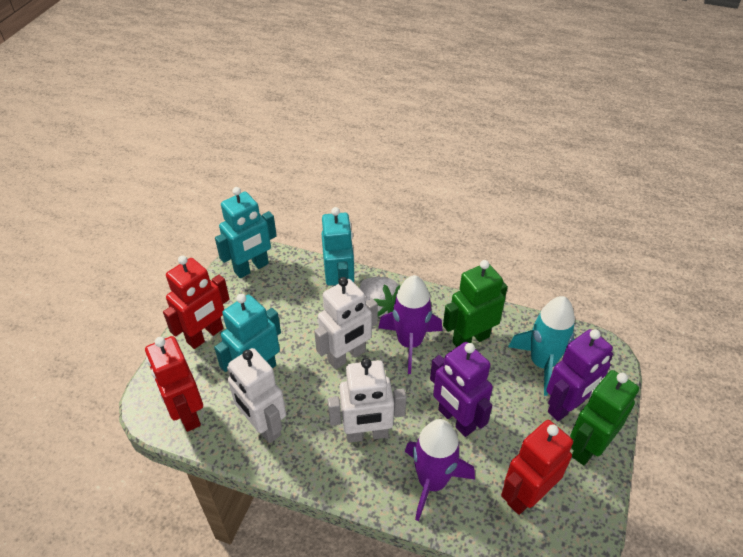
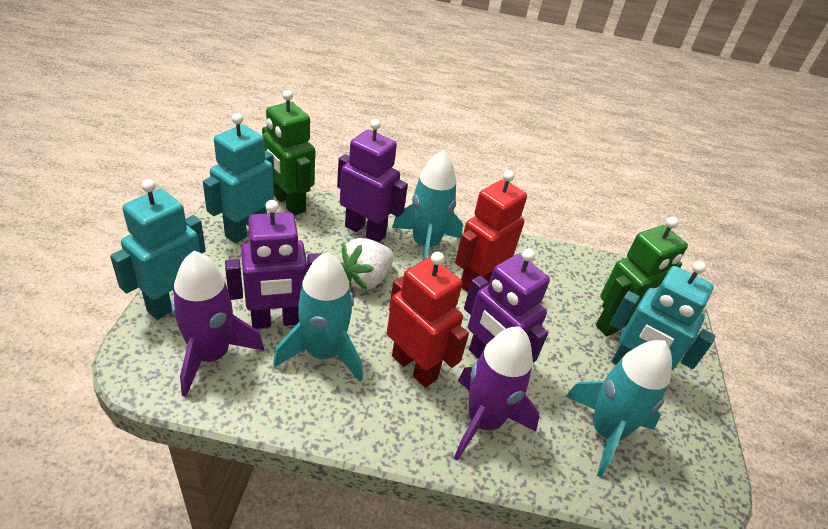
purple robot: [430,342,493,437] [546,329,613,421] = 2 -> [225,200,321,329] [337,119,408,242] [464,249,550,363] = 3
red robot: [145,336,203,432] [163,255,230,349] [501,420,573,515] = 3 -> [387,252,469,388] [455,170,527,292] = 2
turquoise rocket: [508,296,575,396] = 1 -> [273,252,363,382] [392,150,463,261] [565,340,672,477] = 3
white robot: [227,348,286,443] [314,277,378,369] [328,358,406,443] = 3 -> none = 0

